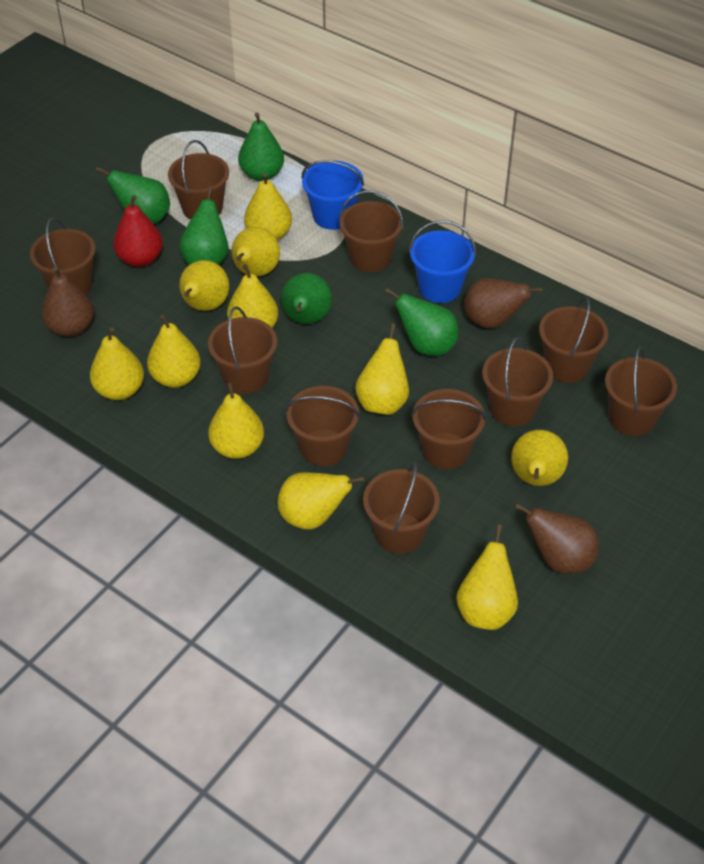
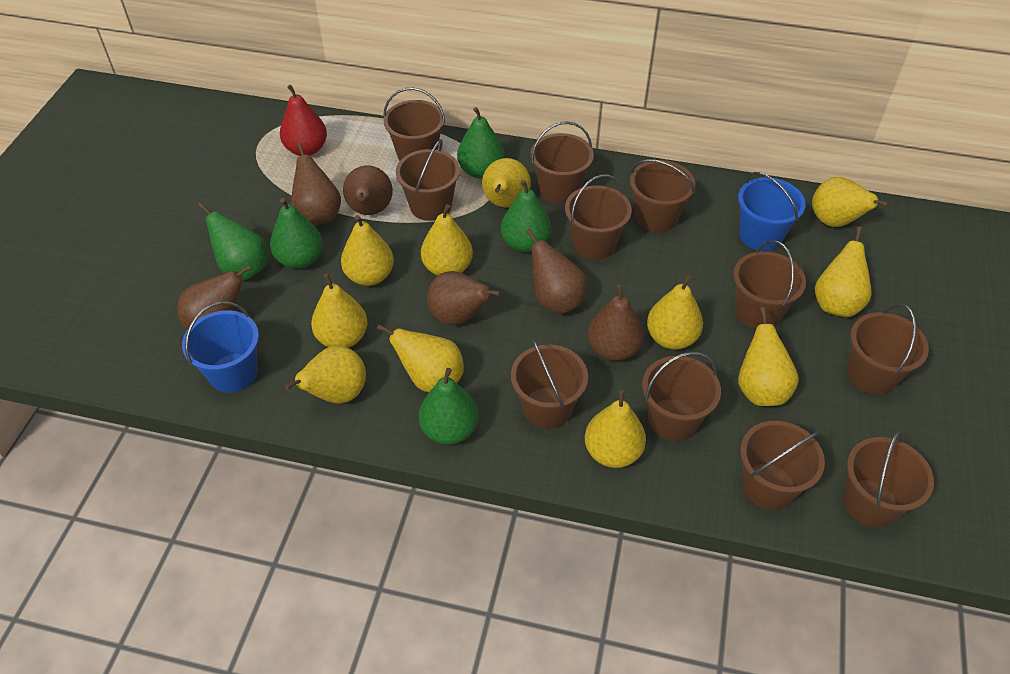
brown bucket: [30,217,96,295] [168,140,229,220] [208,306,277,394] [286,386,360,466] [339,190,403,272] [363,462,440,554] [411,389,487,469] [482,337,553,426] [539,297,608,383] [605,346,677,436] = 10 -> [383,87,445,161] [396,139,460,221] [511,339,588,429] [530,121,594,204] [565,174,632,259] [630,159,696,232] [642,352,721,441] [733,240,806,329] [740,421,825,510] [844,430,934,527] [847,304,929,395] = 11
brown pear: [41,267,94,337] [464,278,543,329] [514,503,599,574] = 3 -> [177,264,252,330] [291,142,341,225] [343,165,393,215] [427,271,501,326] [526,229,587,314] [587,284,644,361] = 6

